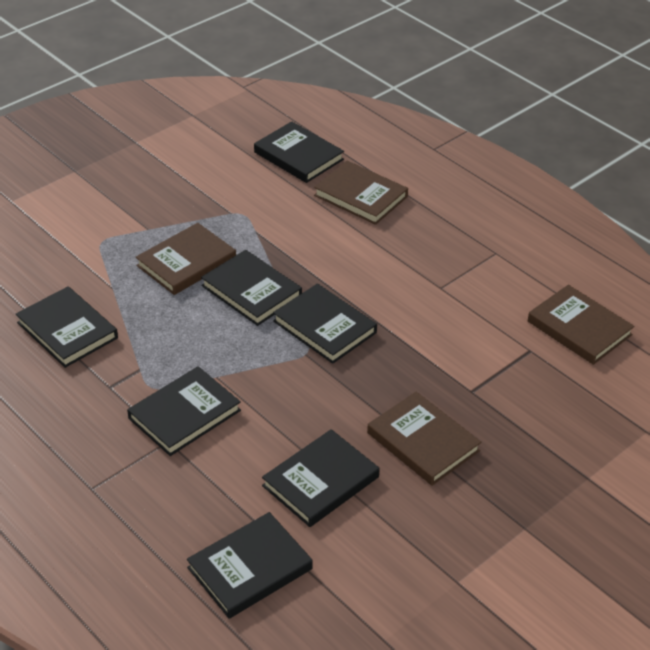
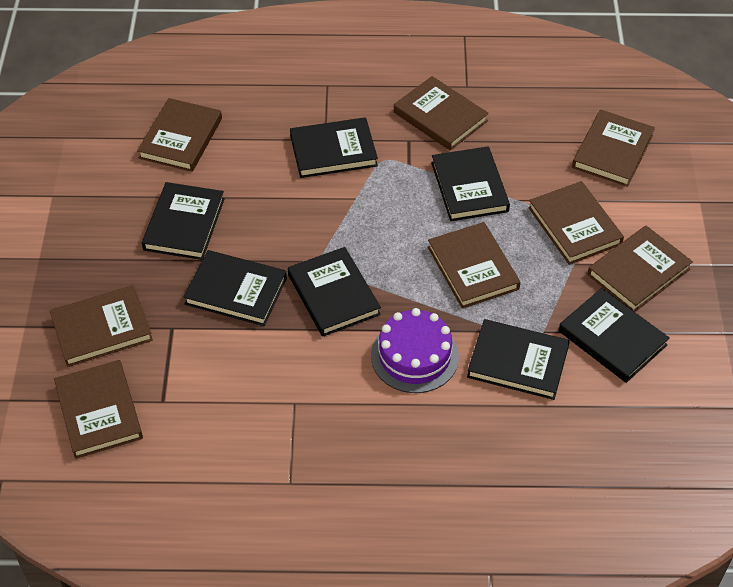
brown book: [136,223,236,295] [314,161,408,225] [367,392,481,486] [528,285,634,365] = 4 -> [50,285,153,367] [54,360,143,459] [137,98,222,172] [394,76,489,150] [428,222,520,308] [528,181,624,265] [572,110,655,187] [587,226,693,312] = 8
purple cake: none = 0 -> [371,308,459,393] = 1

